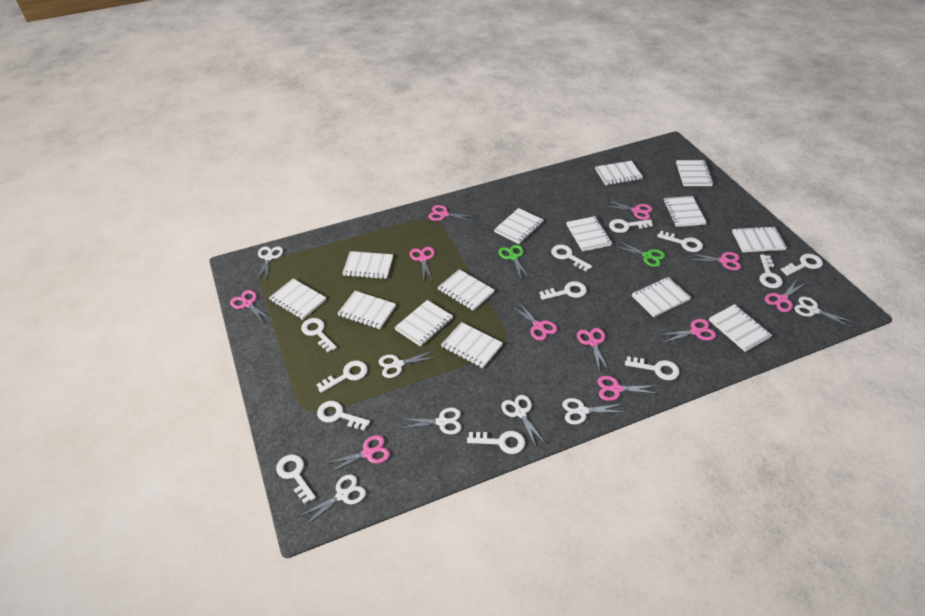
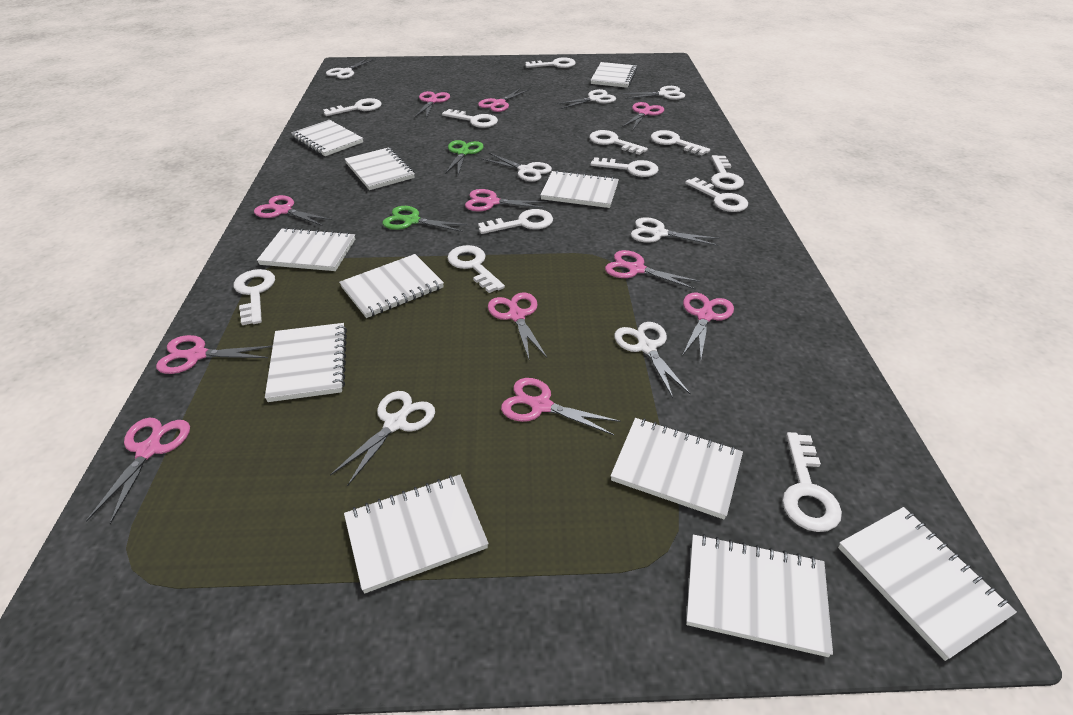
white notebook: [269,279,326,320] [337,291,396,329] [342,251,393,279] [394,300,453,347] [437,269,495,311] [441,322,503,368] [494,208,544,244] [566,216,612,252] [595,161,643,185] [632,277,691,317] [663,196,707,227] [676,160,714,186] [709,304,772,352] [732,226,787,252] = 14 -> [257,227,355,271] [265,323,347,402] [291,120,363,156] [339,254,444,318] [344,475,489,593] [345,147,415,190] [540,170,619,208] [591,62,637,88] [611,418,743,519] [686,534,833,657] [838,507,1017,661] = 11

